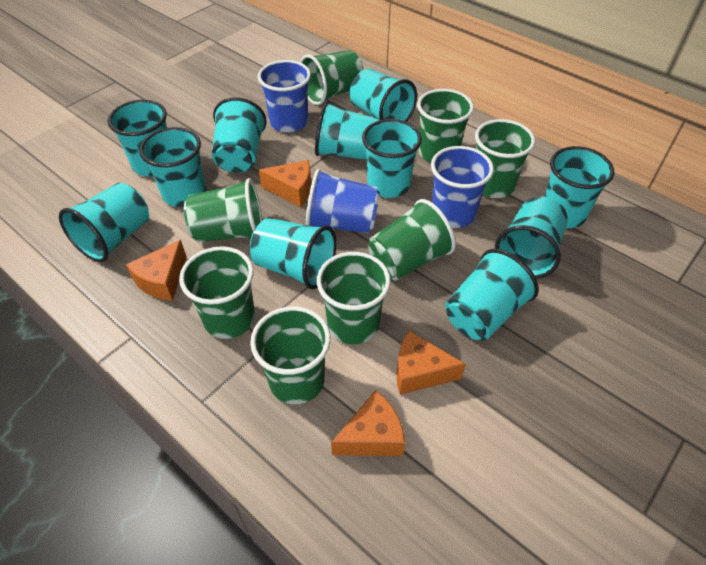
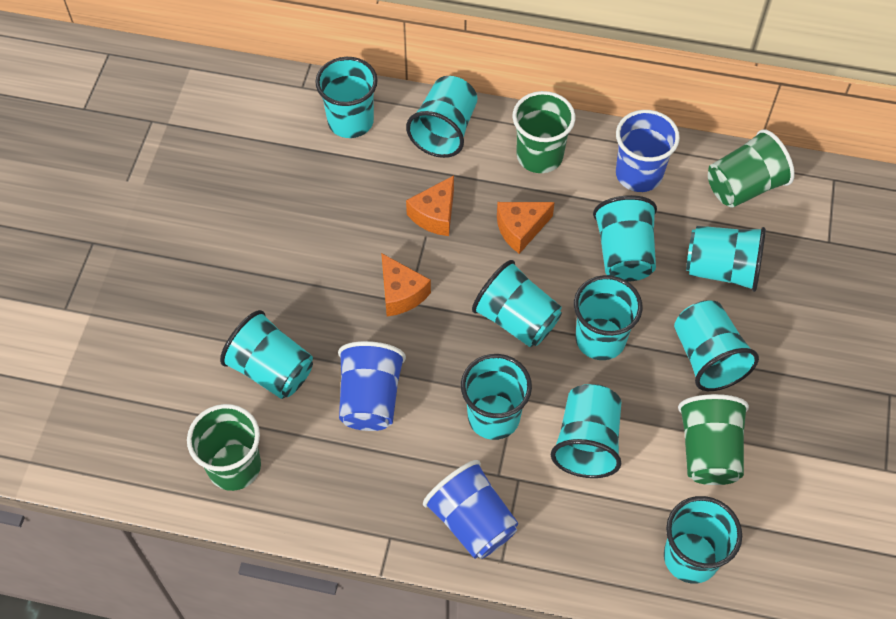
green cup: [179,246,255,339] [184,178,262,242] [250,306,331,404] [300,50,364,105] [317,252,391,344] [368,199,456,281] [417,89,474,163] [475,119,535,198] = 8 -> [187,404,261,491] [512,91,575,173] [678,394,749,485] [708,129,795,208] = 4
orange cheese: [126,240,187,301] [259,160,311,207] [331,390,405,456] [396,331,466,395] = 4 -> [381,253,431,316] [406,176,454,236] [497,202,555,254] = 3

